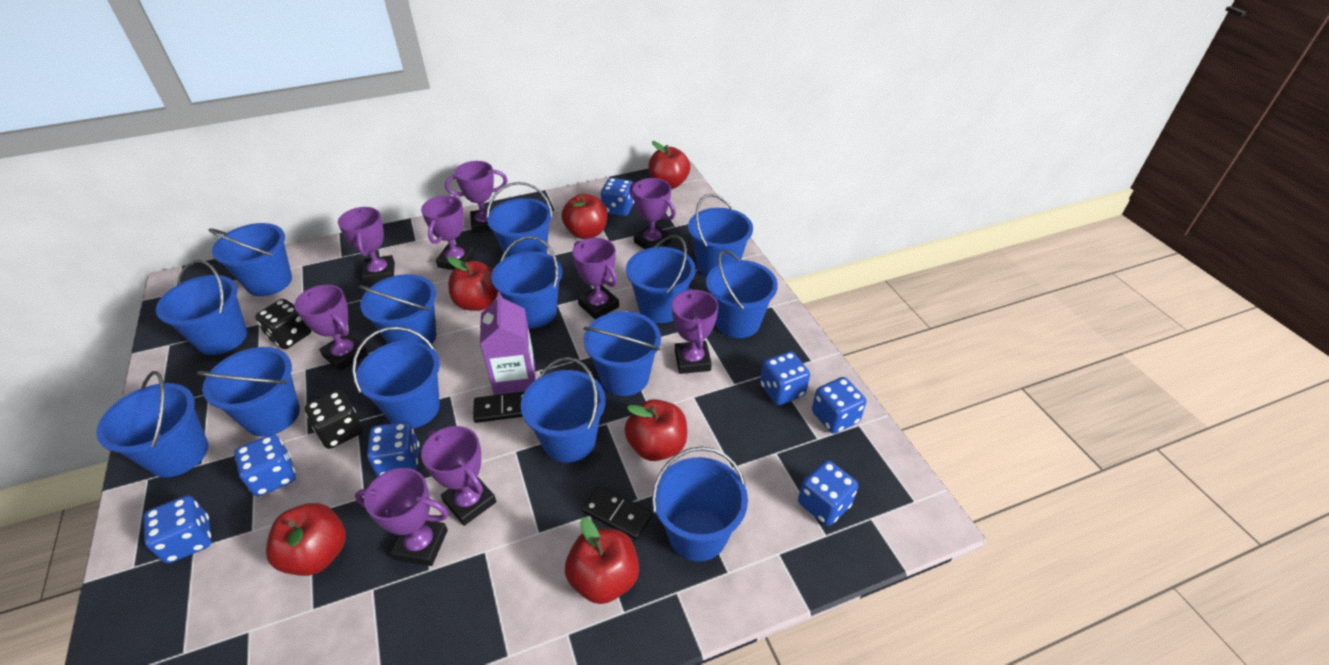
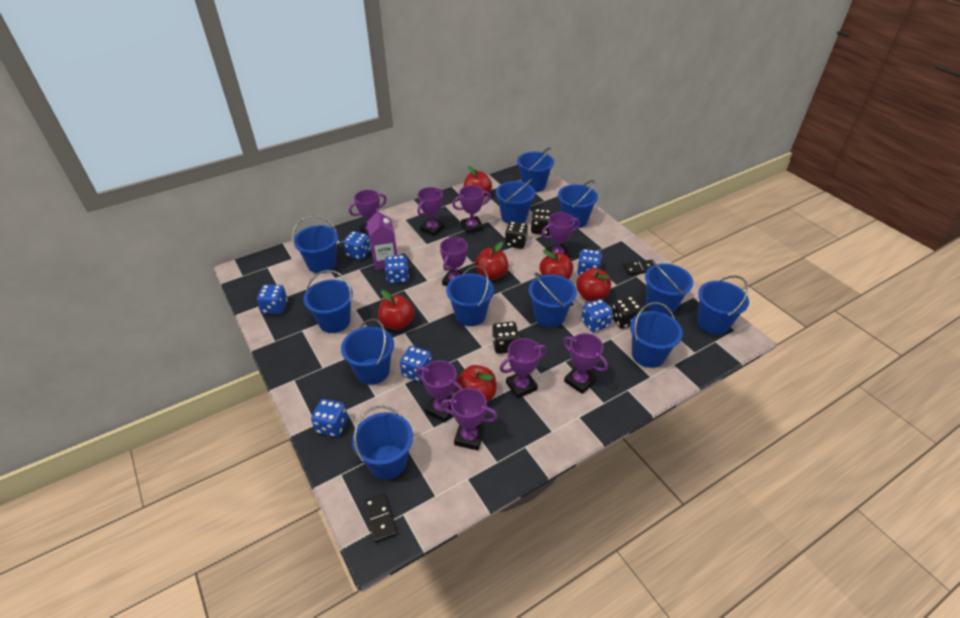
black dice: [255,299,311,349] [305,390,363,449] = 2 -> [492,322,520,354] [505,221,528,249] [531,209,552,235] [612,296,642,329] = 4
blue bucket: [96,371,209,478] [156,260,247,355] [197,347,300,436] [209,223,292,296] [352,327,440,428] [359,274,436,344] [486,182,553,258] [491,236,562,328] [521,357,606,463] [584,311,661,396] [626,235,696,323] [652,447,748,561] [688,194,753,276] [706,250,778,338] = 14 -> [292,215,338,273] [304,270,353,333] [341,319,394,385] [352,406,413,479] [446,266,494,326] [496,179,535,224] [517,147,554,192] [529,272,577,327] [558,180,598,228] [630,302,683,368] [645,261,693,315] [697,275,749,334] = 12

